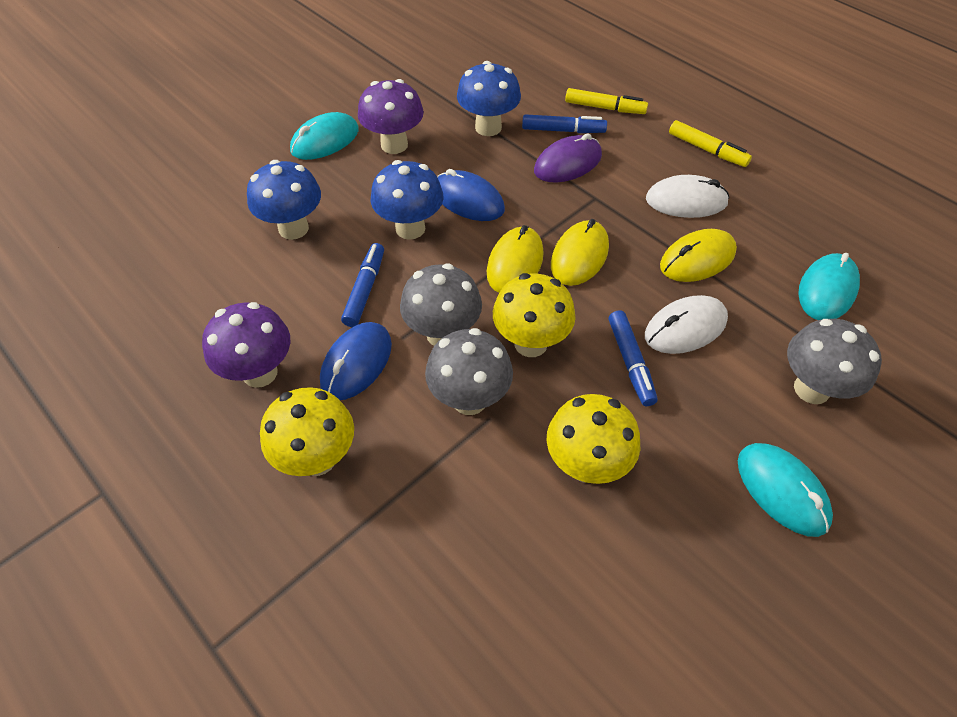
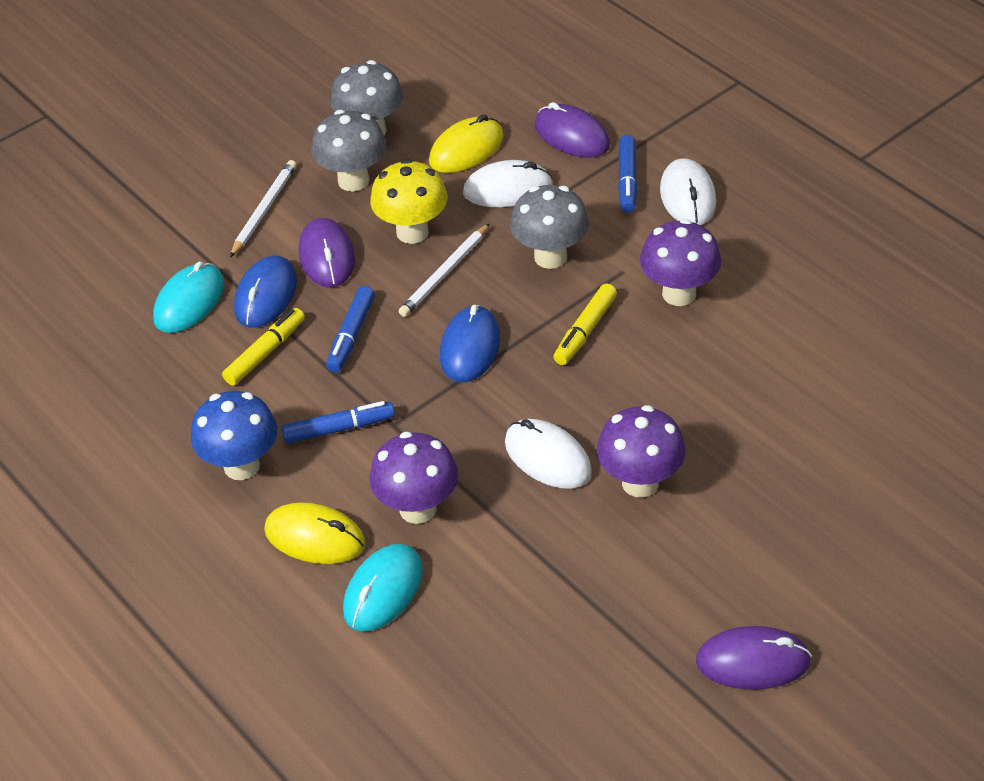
blue mushroom: [247,160,321,240] [371,160,444,240] [457,61,521,136] = 3 -> [191,391,277,480] = 1
purple mouse: [534,133,602,183] = 1 -> [298,218,355,288] [534,102,610,157] [696,626,812,690] = 3
purple mushroom: [202,302,290,388] [358,79,424,154] = 2 -> [369,432,458,524] [597,405,686,498] [640,219,721,306] = 3
turquoise mouse: [290,112,359,160] [738,443,833,537] [798,253,860,320] = 3 -> [153,262,224,333] [343,544,423,632] = 2
white mouse: [645,295,728,354] [646,175,729,218] = 2 -> [463,160,552,207] [505,419,592,489] [660,158,716,225] = 3
white pencil: none = 0 -> [230,160,296,257] [399,223,490,317] = 2
yellow mouse: [486,225,544,293] [551,219,609,286] [660,229,737,282] = 3 -> [264,502,365,564] [429,114,504,173] = 2
yellow mushroom: [260,387,354,476] [493,273,576,357] [546,394,640,484] = 3 -> [370,159,447,244] = 1

